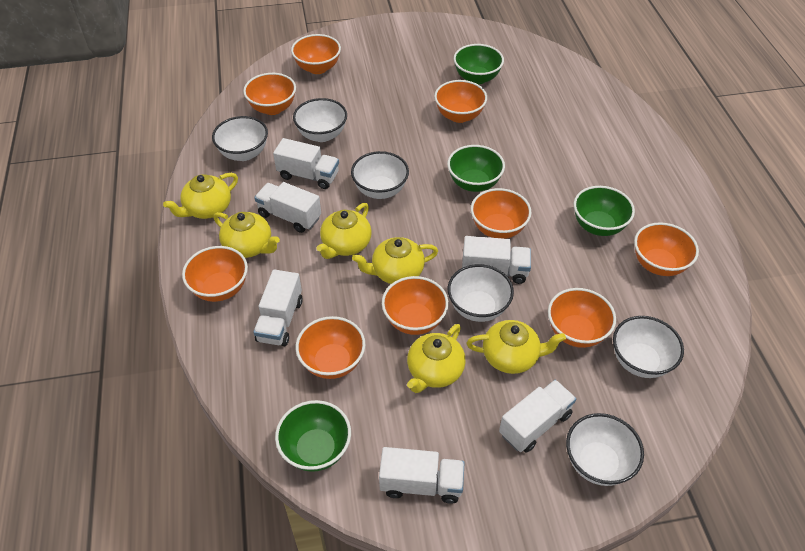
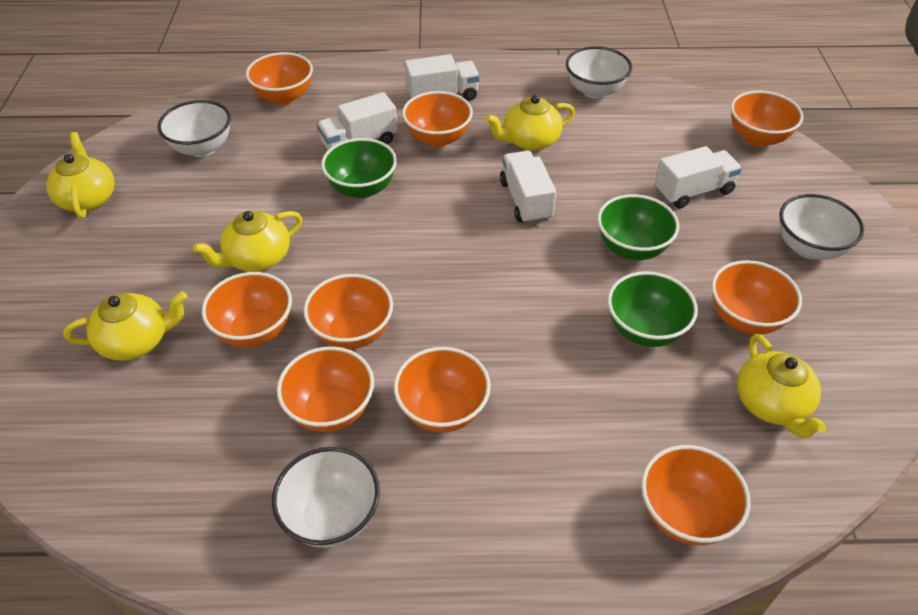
green bowl: [275,400,351,472] [447,145,505,192] [454,44,504,84] [574,186,635,236] = 4 -> [321,138,397,198] [597,194,679,260] [608,271,698,347] = 3
white bowl: [212,116,268,161] [293,98,347,142] [351,151,409,199] [448,264,514,322] [566,413,644,486] [613,316,684,378] = 6 -> [158,100,231,157] [272,447,380,548] [566,46,632,99] [779,194,864,260] = 4
white truck: [253,269,303,346] [254,182,321,233] [273,138,339,189] [379,447,465,504] [462,236,531,284] [499,380,576,453] = 6 -> [317,92,398,150] [405,54,480,100] [500,151,556,224] [654,146,742,209] = 4
yellow teapot: [163,173,238,219] [213,212,280,258] [317,203,371,259] [352,237,438,284] [407,324,466,393] [467,320,566,374] = 6 -> [46,132,115,219] [63,292,188,361] [193,211,302,272] [486,95,575,151] [737,334,827,438] = 5

